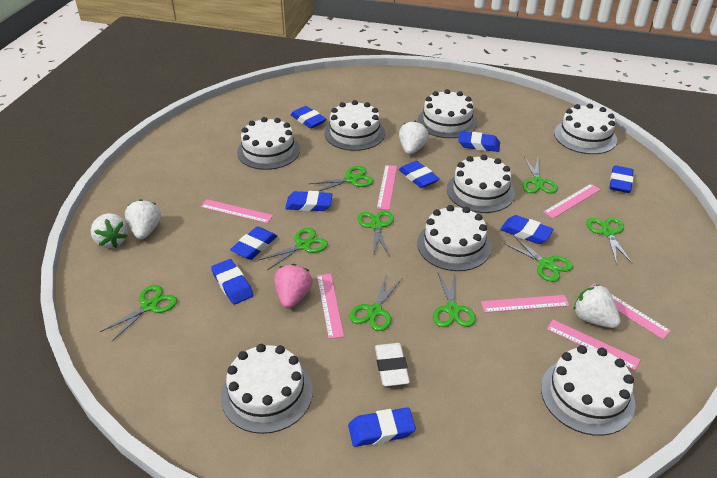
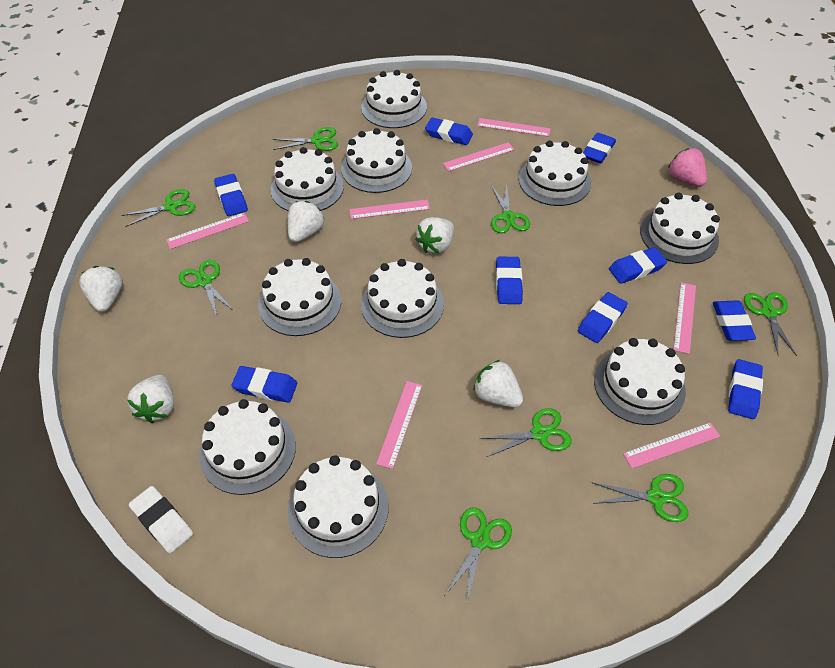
green scissors: [100,285,177,341] [258,228,328,270] [309,166,374,191] [349,276,402,331] [357,211,394,257] [433,272,476,327] [503,235,573,282] [522,157,558,193] [586,217,633,264] = 9 -> [121,189,196,227] [179,260,234,317] [272,127,338,151] [444,507,512,605] [480,408,572,457] [491,183,530,233] [591,474,688,522] [744,292,797,356] = 8
white cake: [221,344,313,434] [237,117,300,170] [325,100,385,151] [417,205,492,271] [418,89,477,138] [447,155,515,213] [541,345,636,436] [554,104,617,154] = 8 -> [199,399,296,495] [258,258,341,336] [271,147,344,211] [288,455,388,558] [341,128,412,193] [361,70,427,128] [361,259,444,338] [519,141,591,206] [594,338,686,425] [640,193,720,264] = 10
white strawberry: [91,213,128,248] [125,199,161,239] [399,121,429,155] [573,285,621,328] = 4 -> [79,266,123,312] [127,375,174,423] [288,201,324,242] [415,217,454,254] [473,360,523,408] = 5

